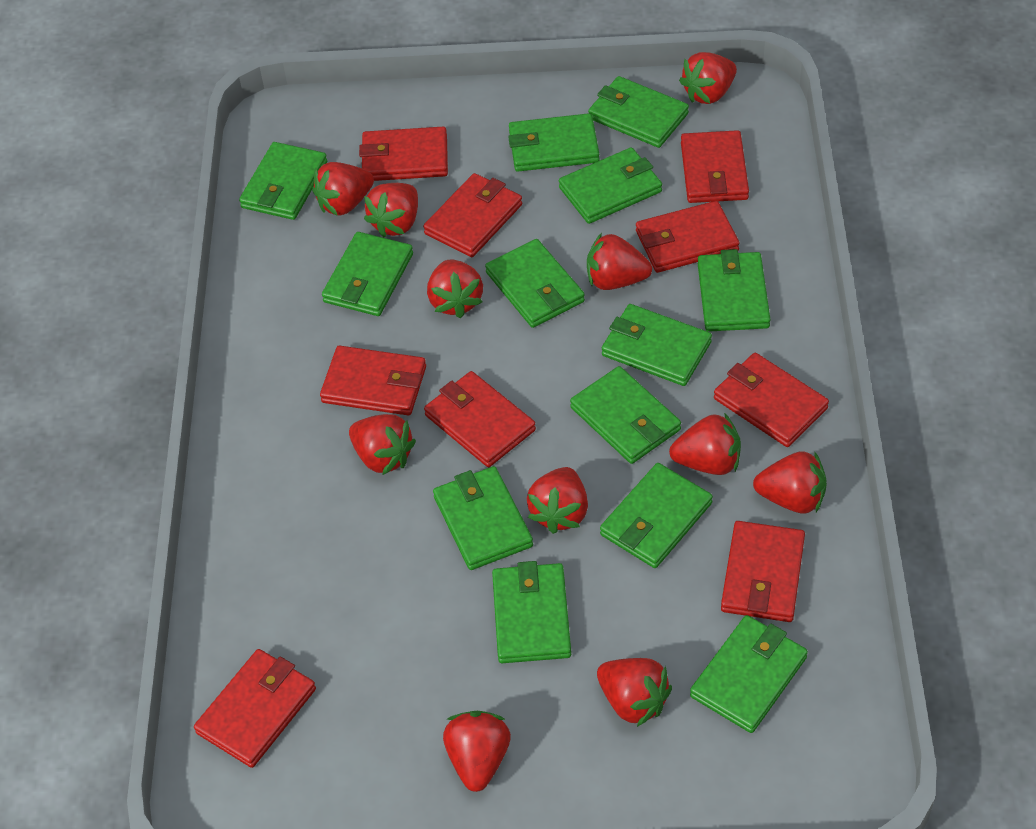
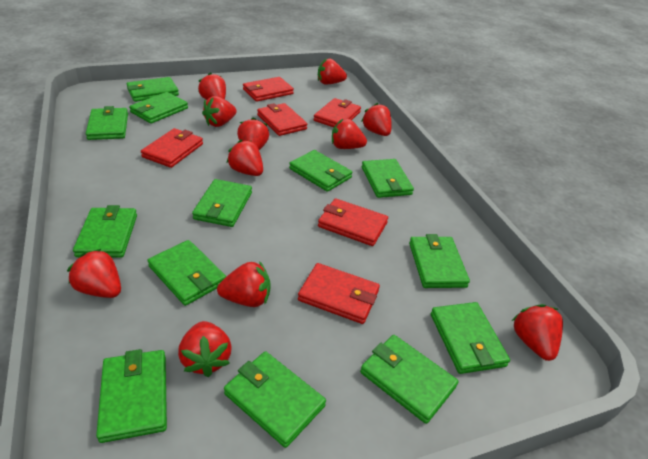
red wallet: [194,649,316,768] [320,345,426,415] [359,127,448,181] [423,173,522,257] [424,371,536,467] [636,201,740,273] [681,130,749,203] [714,353,829,447] [721,521,805,622] = 9 -> [141,128,203,168] [243,77,294,102] [257,103,307,136] [298,263,380,324] [314,98,361,127] [318,198,388,246] = 6

